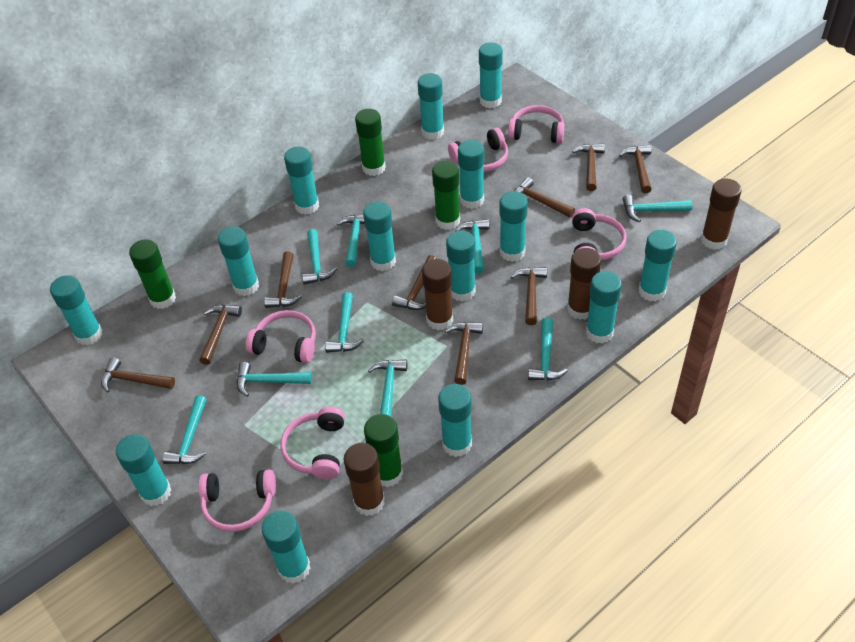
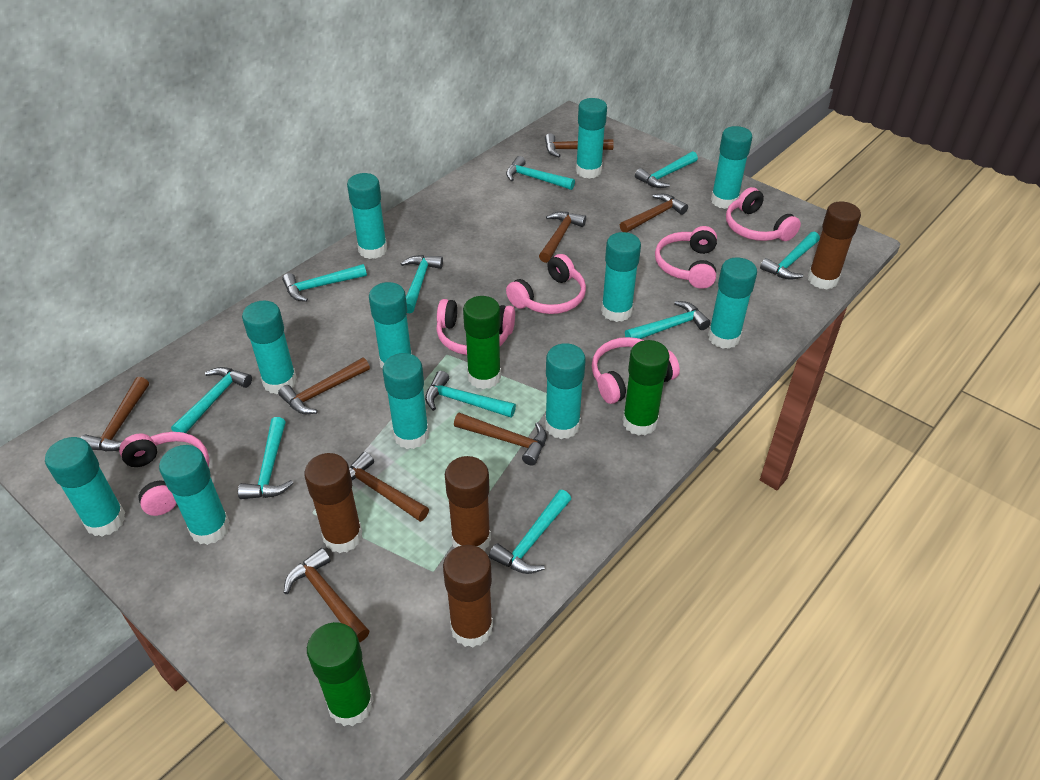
brown hammer: [101,357,175,393] [199,305,242,365] [264,251,302,308] [392,255,437,310] [445,322,483,385] [511,267,547,325] [515,177,575,218] [572,144,605,191] [619,145,652,193] = 9 -> [81,377,149,451] [278,357,370,414] [284,548,369,642] [349,452,429,522] [454,413,547,465] [539,212,586,263] [545,133,614,157] [620,194,688,232] = 8
green glue stick: [129,239,176,309] [355,109,386,176] [364,414,403,487] [432,161,460,230] = 4 -> [307,622,374,726] [463,296,501,389] [623,340,670,436] = 3
turquoise glue stick: [50,275,102,345] [116,434,171,506] [218,226,259,296] [262,510,310,584] [284,147,319,215] [363,201,396,271] [418,73,444,140] [438,384,472,457] [446,230,476,302] [458,140,484,209] [479,42,503,108] [499,191,528,262] [586,271,622,343] [639,230,677,302] = 14 -> [45,437,125,537] [159,445,230,545] [242,300,297,394] [347,173,387,259] [369,282,412,369] [383,353,429,449] [545,343,586,439] [576,98,607,179] [601,232,641,322] [708,257,757,349] [711,126,752,209] = 11
turquoise hammer: [162,395,207,464] [237,362,312,397] [302,229,337,285] [325,292,364,353] [337,215,365,267] [368,359,407,417] [455,219,490,274] [528,318,568,380] [623,195,693,222] = 9 -> [171,367,252,433] [238,417,293,499] [282,264,367,302] [400,255,443,313] [425,371,516,417] [489,490,571,574] [506,156,575,190] [625,301,711,339] [635,151,698,188] [760,232,820,280] = 10

